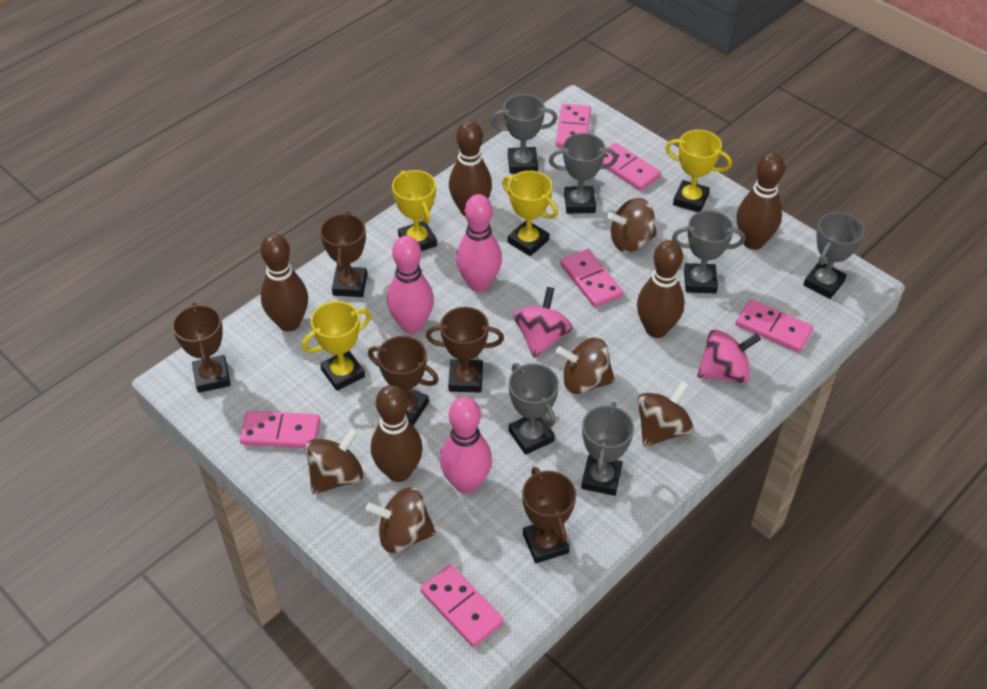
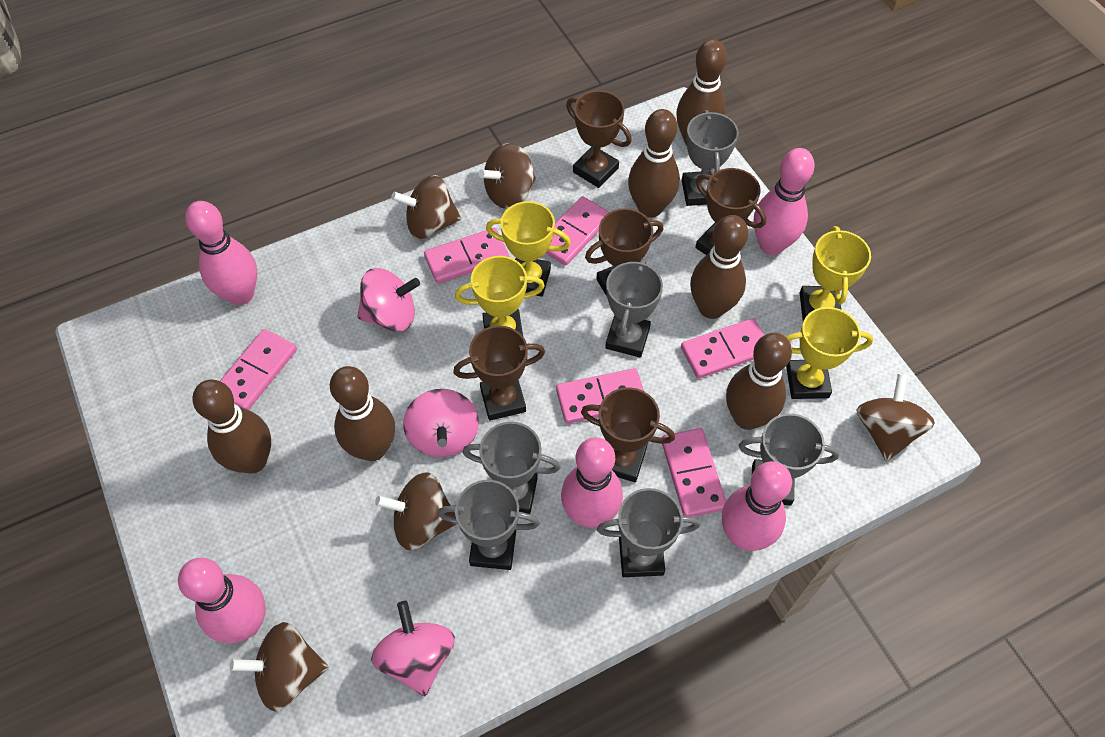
brown bowling pin: [260,234,308,331] [371,385,423,482] [449,121,492,217] [637,240,684,338] [737,152,785,250] = 5 -> [192,380,271,474] [330,366,395,461] [628,109,680,218] [676,39,727,146] [690,215,749,319] [726,333,792,430] = 6
pink bowling pin: [387,236,434,333] [440,397,492,494] [456,194,502,292] = 3 -> [178,558,266,643] [185,201,257,305] [561,437,623,528] [722,461,792,551] [754,148,815,255] = 5
pink spinning top: [514,287,572,358] [697,330,761,383] = 2 -> [357,268,420,332] [371,601,455,696] [403,389,479,457] = 3

